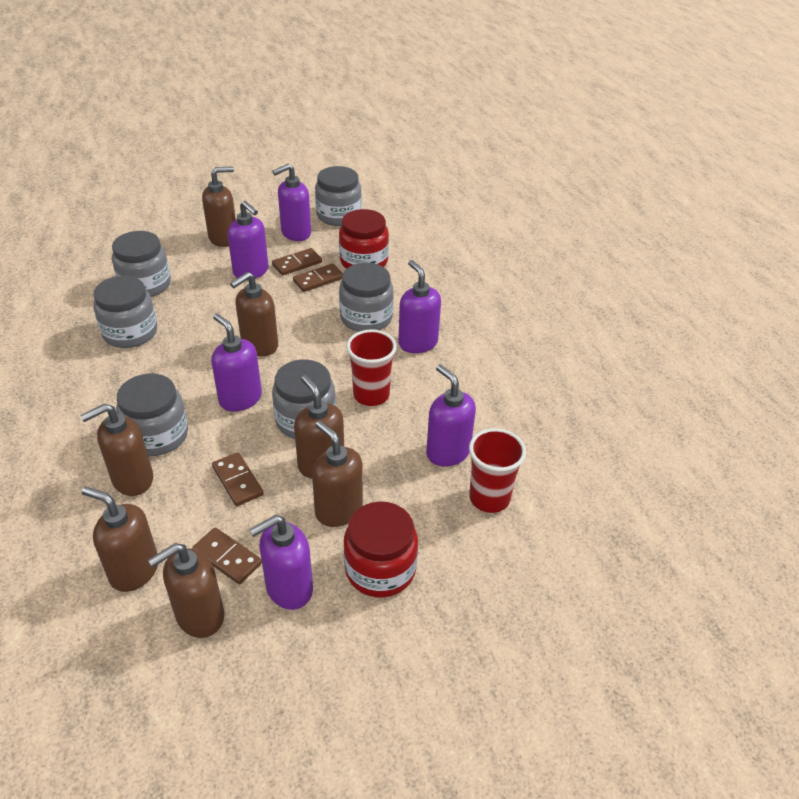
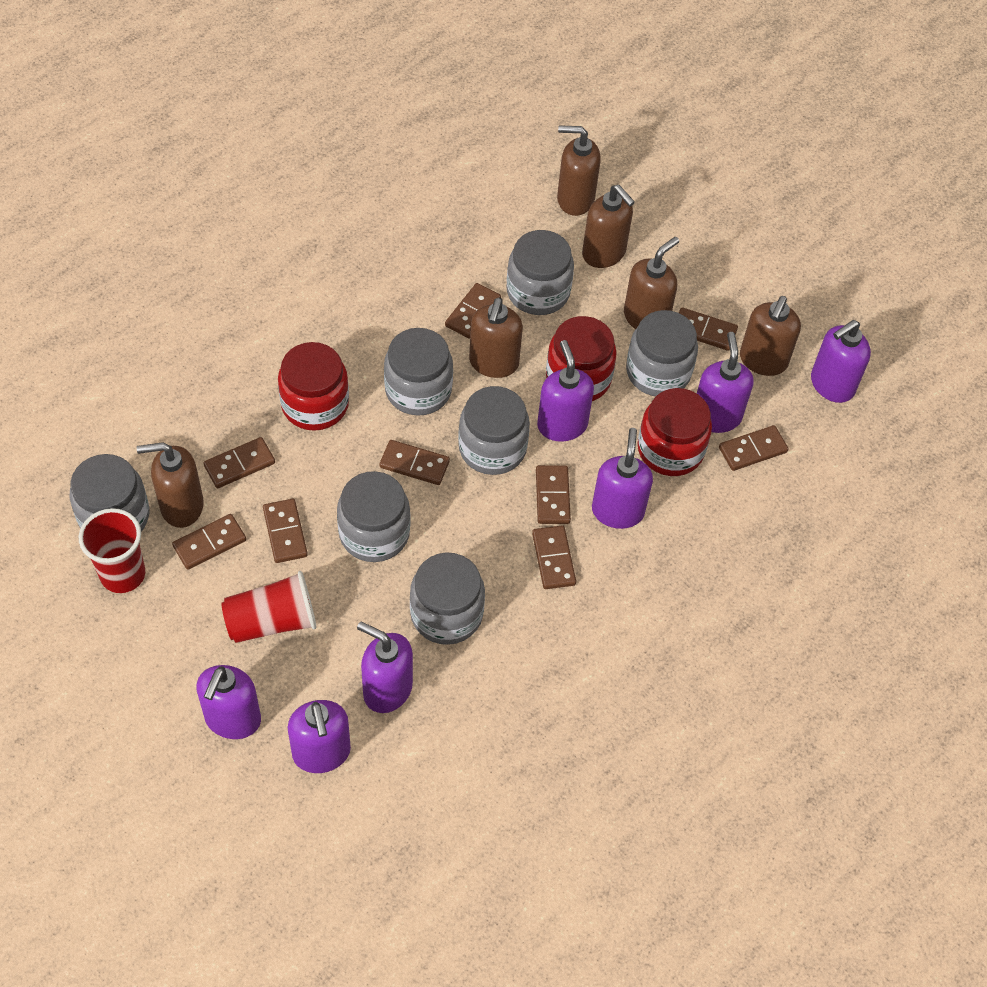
brown domino: [192,527,262,584] [212,452,264,506] [272,248,322,276] [293,264,343,292] = 4 -> [172,514,246,570] [204,437,275,488] [263,499,308,563] [379,440,450,485] [445,283,501,338] [532,526,576,589] [536,465,571,524] [679,308,738,351] [719,425,789,471] = 9
brown soap dispenser: [80,403,153,496] [82,487,158,592] [148,543,224,638] [202,166,236,247] [230,272,278,356] [294,375,344,478] [312,421,363,527] = 7 -> [137,442,204,528] [469,298,523,378] [557,125,601,216] [582,185,635,268] [624,237,679,329] [740,296,801,376] = 6
grey jar: [93,276,157,348] [112,231,171,297] [116,373,188,456] [272,359,336,439] [315,166,362,226] [339,263,394,332] = 6 -> [70,454,149,531] [337,471,410,562] [384,328,453,416] [410,552,485,645] [458,386,530,475] [506,230,574,315] [626,310,698,396] = 7
purple soap dispenser: [211,313,262,412] [228,201,268,280] [249,515,313,610] [272,164,311,241] [398,260,441,353] [426,364,476,467] = 6 -> [196,665,261,739] [288,700,351,773] [357,621,413,713] [537,340,594,442] [592,428,653,529] [697,332,753,433] [811,320,871,403] = 7
red jar: [339,209,389,269] [344,501,418,597] = 2 -> [278,342,349,431] [546,316,617,401] [638,388,712,476] = 3

